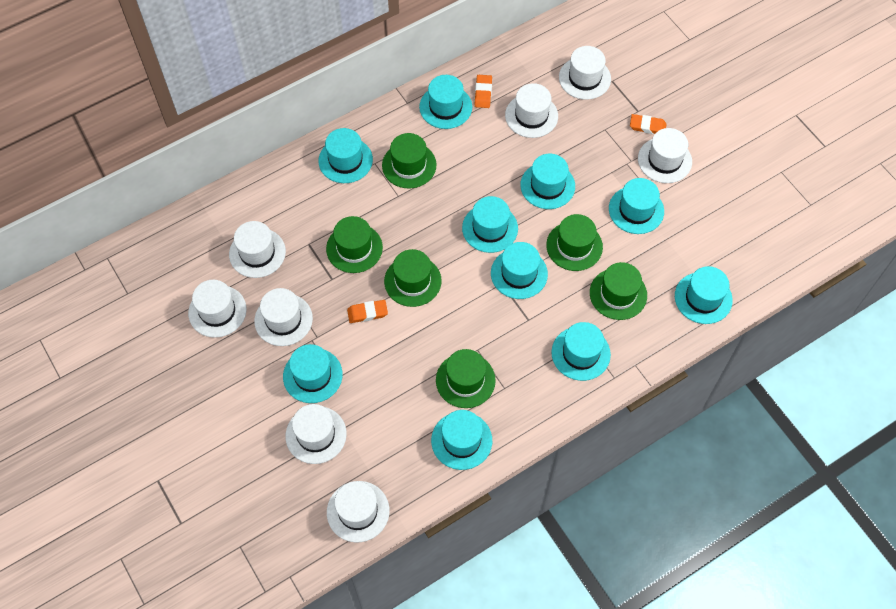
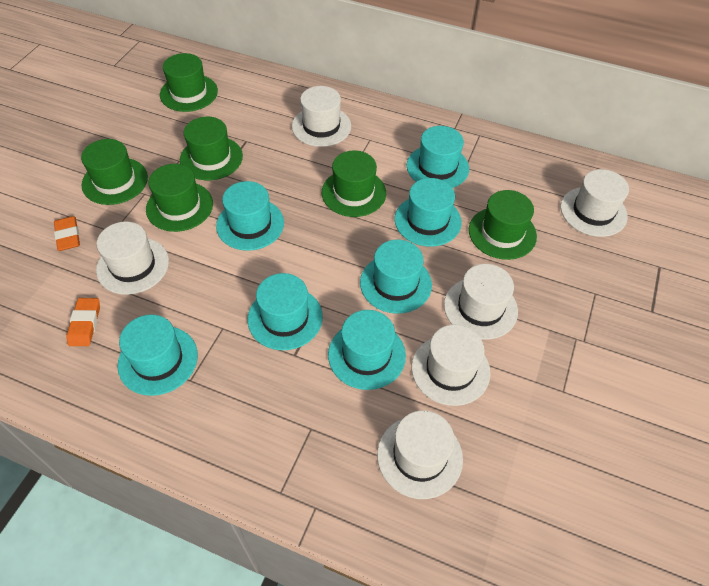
orange eraser: [347,300,388,323] [475,75,492,108] [630,114,667,134] = 3 -> [54,216,80,251] [66,298,100,346] = 2
turquoise hat: [283,344,343,403] [319,128,373,183] [419,75,472,129] [431,410,492,470] [462,196,518,253] [491,242,548,299] [520,154,575,209] [552,322,611,381] [609,178,664,234] [675,266,733,324] = 10 -> [118,315,198,396] [216,181,284,251] [247,273,323,350] [328,310,406,390] [360,239,432,314] [395,178,462,247] [407,126,469,188] = 7
white hat: [188,280,247,338] [229,221,286,278] [254,288,313,346] [285,404,347,464] [327,481,390,543] [505,83,558,138] [559,46,611,100] [638,128,692,183] = 8 -> [96,222,169,295] [292,86,351,147] [377,411,463,499] [412,325,491,406] [444,264,518,340] [560,169,629,237] = 6

